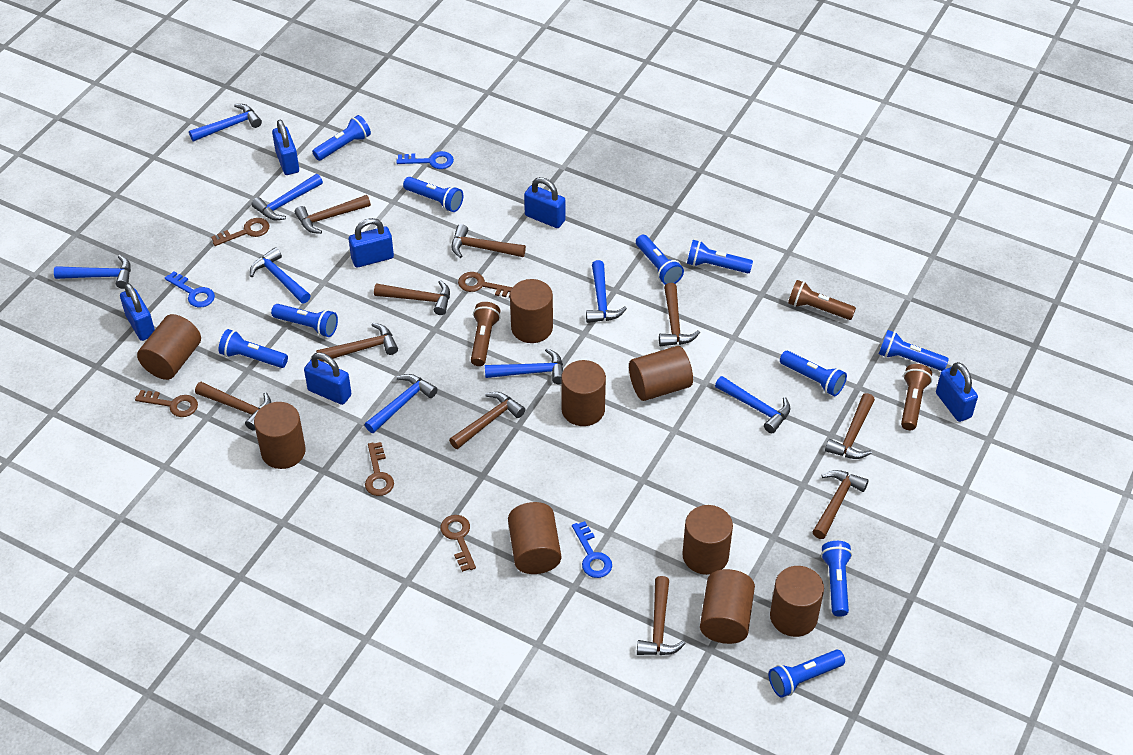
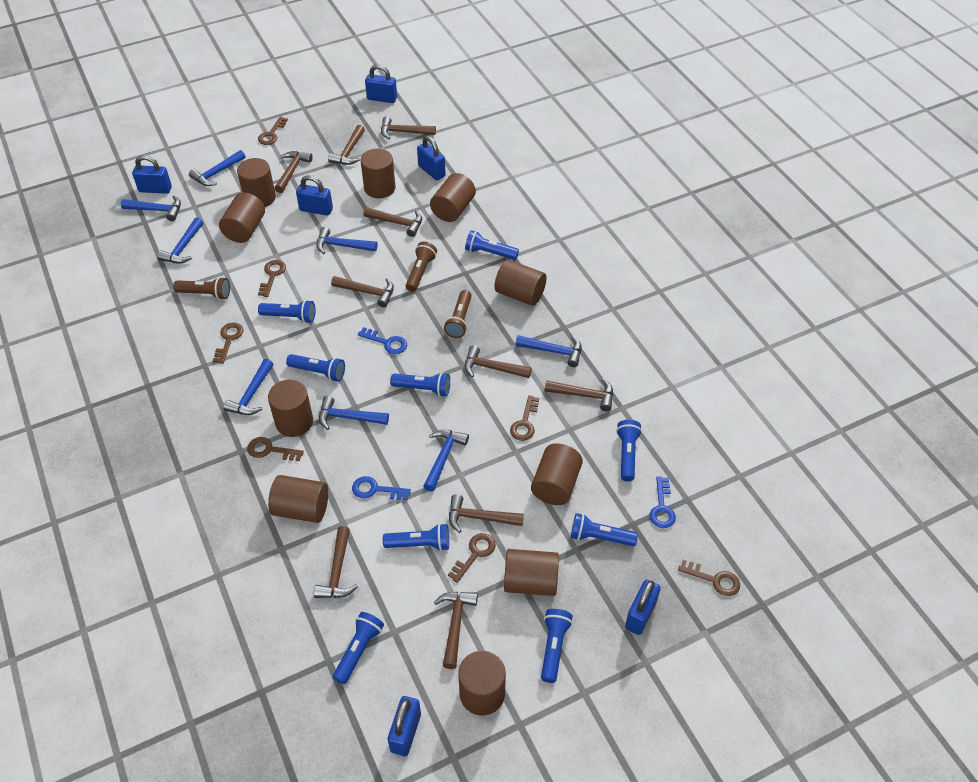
blue flashlight: [219,329,288,368] [271,304,338,337] [312,115,371,161] [403,177,463,212] [636,235,684,285] [687,240,753,273] [769,650,845,698] [780,351,847,396] [821,541,852,617] [879,330,949,371] = 10 -> [258,300,316,323] [286,354,345,382] [333,612,384,684] [383,523,449,551] [390,372,450,397] [465,230,519,260] [541,609,573,683] [571,513,638,546] [616,420,642,482] = 9
brown cylinder: [137,314,201,380] [254,402,306,469] [508,502,561,574] [510,279,553,343] [561,360,606,426] [629,346,693,401] [682,505,733,575] [700,569,755,644] [770,566,824,637] = 9 -> [219,192,265,243] [237,158,276,207] [268,380,313,437] [268,475,328,523] [361,149,395,198] [430,173,476,222] [458,651,506,715] [494,260,547,306] [504,549,559,596] [531,443,583,505] = 10
brown key: [135,390,198,417] [211,218,270,246] [365,442,394,496] [440,515,476,572] [458,272,513,298] = 5 -> [213,323,243,364] [247,437,304,461] [258,117,288,145] [258,260,286,297] [448,533,496,583] [510,395,539,441] [678,560,740,596] = 7

